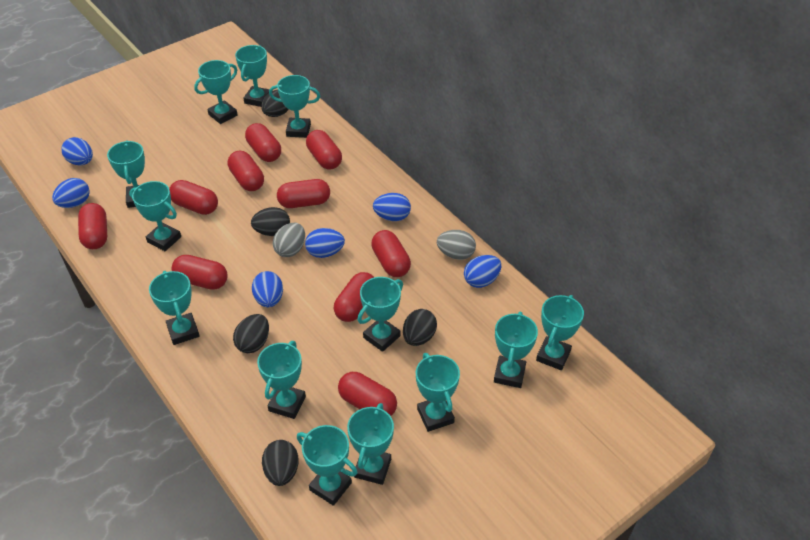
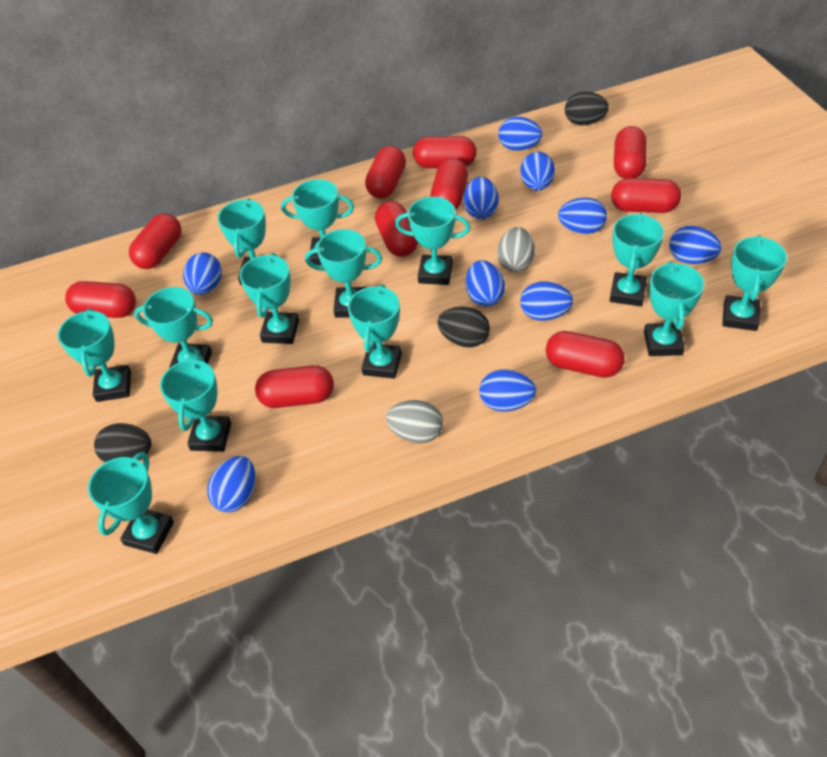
black egg: [233,314,269,353] [251,207,290,236] [261,90,289,117] [262,440,299,486] [403,309,437,346] = 5 -> [94,423,151,462] [437,307,490,347] [565,92,609,125] = 3
blue egg: [52,178,90,208] [61,137,93,165] [252,271,283,307] [305,228,345,258] [373,193,411,221] [464,255,501,288] = 6 -> [183,252,222,295] [207,456,256,512] [464,177,499,219] [466,260,505,307] [479,369,536,412] [498,117,542,151] [520,152,555,191] [520,281,573,321] [558,198,607,234] [669,226,722,264] = 10

